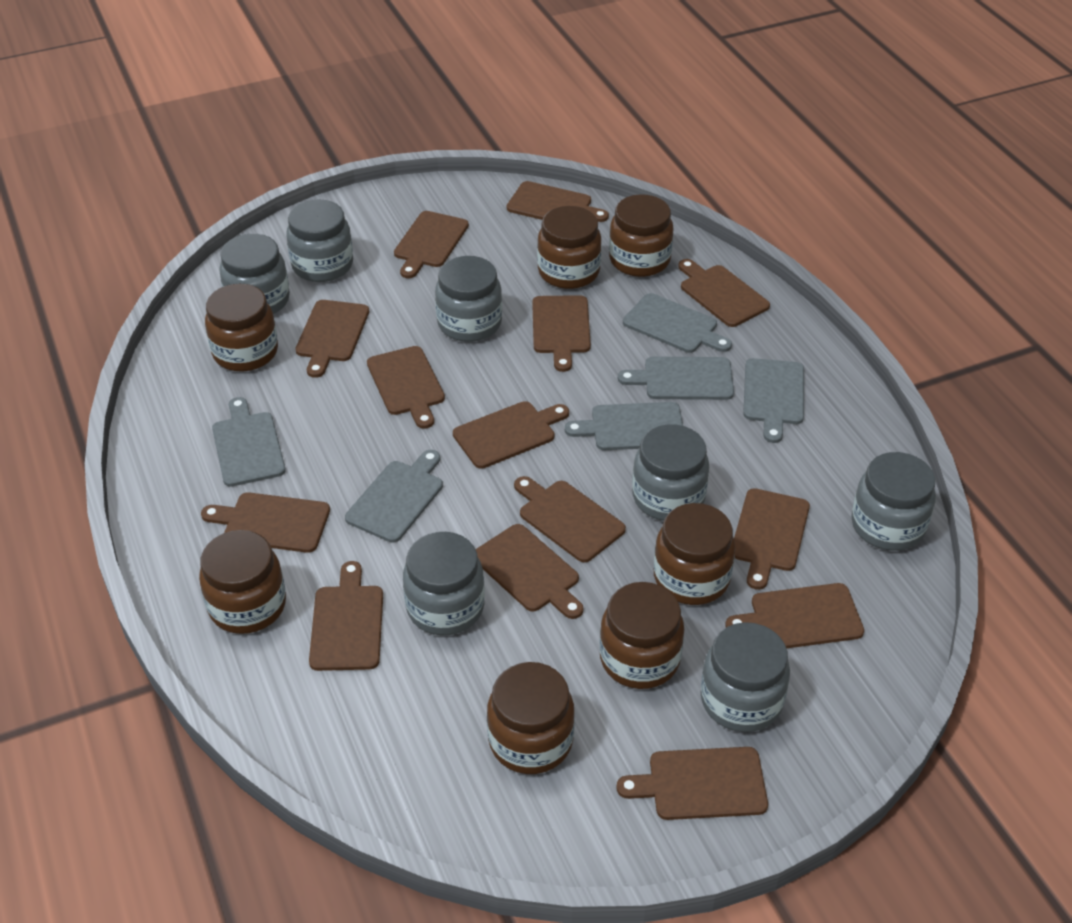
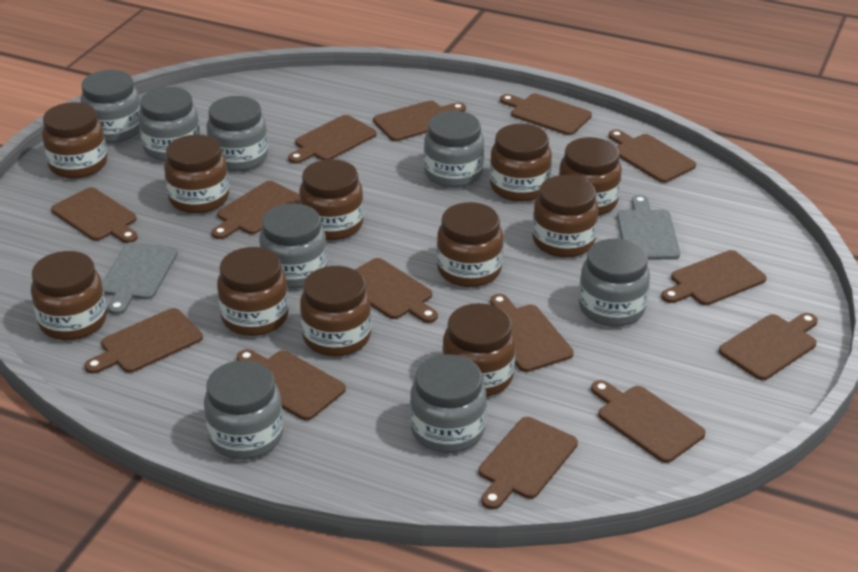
brown jar: [199,530,286,634] [205,284,278,371] [487,662,575,774] [537,206,601,289] [599,582,684,689] [609,194,674,277] [654,503,735,605] = 7 -> [31,251,107,340] [42,102,107,179] [164,134,229,214] [217,247,289,336] [299,159,364,241] [300,266,371,357] [437,202,503,287] [442,303,516,397] [490,124,552,202] [532,175,598,258] [559,137,622,216] = 11
grey cutting board: [212,397,286,487] [345,450,443,543] [565,402,683,450] [618,357,734,400] [623,293,732,353] [743,358,804,443] = 6 -> [102,242,178,315] [617,195,680,260] = 2
grey jar: [219,234,290,314] [286,200,353,282] [403,532,485,635] [435,256,502,342] [632,424,709,521] [700,622,790,732] [851,452,936,551] = 7 -> [80,70,141,143] [138,87,200,161] [204,360,283,460] [207,96,268,172] [259,203,327,289] [410,354,487,453] [424,111,484,188] [579,239,650,327] = 8

